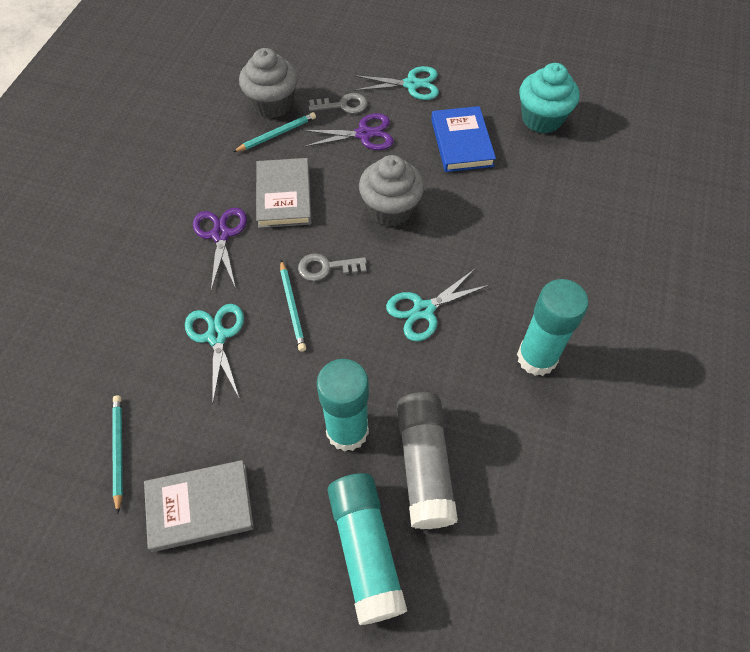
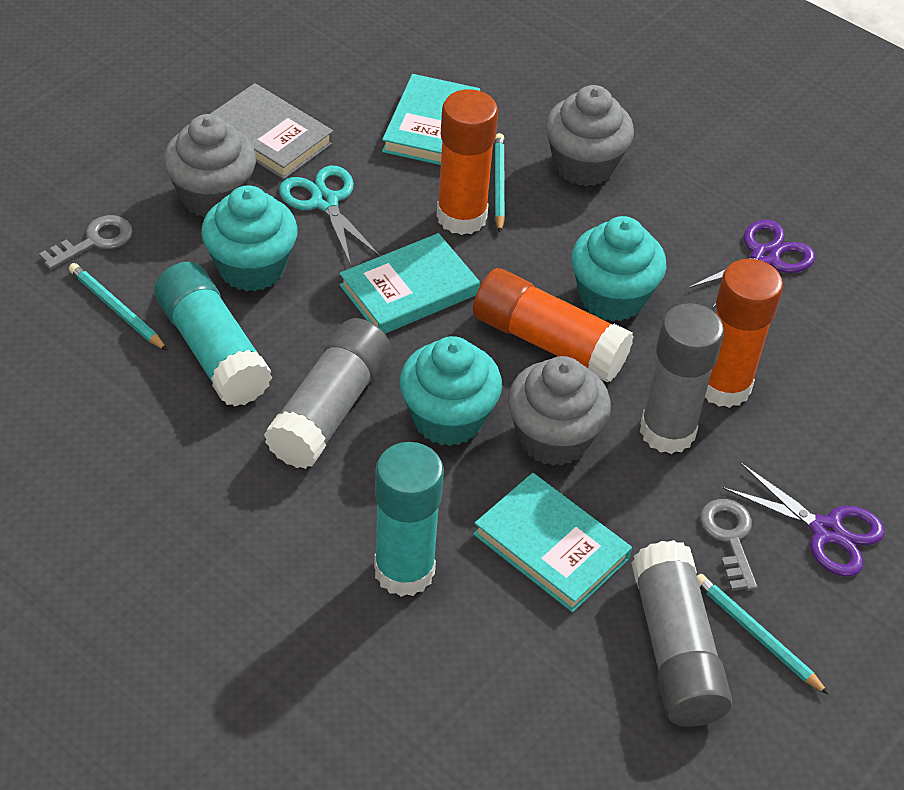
blue book: [431,106,496,172] = 1 -> none = 0
grey book: [144,460,254,552] [256,158,312,228] = 2 -> [210,83,333,179] = 1
grey cupcake: [239,48,298,118] [359,155,424,227] = 2 -> [163,114,256,218] [508,356,611,466] [545,85,634,186] = 3
grey glue stick: [397,392,458,529] = 1 -> [264,318,391,469] [631,540,732,727] [640,303,724,454] = 3
orange glue stick: none = 0 -> [436,89,498,235] [473,268,634,382] [705,259,783,408] = 3
turquoise book: none = 0 -> [339,233,480,334] [382,74,480,165] [473,473,632,612] = 3
turquoise cupcake: [519,63,580,133] = 1 -> [201,185,298,292] [400,336,502,446] [571,216,666,321] = 3
turquoise glue stick: [317,359,369,452] [327,473,407,625] [517,279,589,376] = 3 -> [154,262,272,406] [374,442,444,597] = 2
turquoise scissors: [185,304,244,405] [353,66,439,100] [386,269,490,341] = 3 -> [279,166,380,266] = 1

